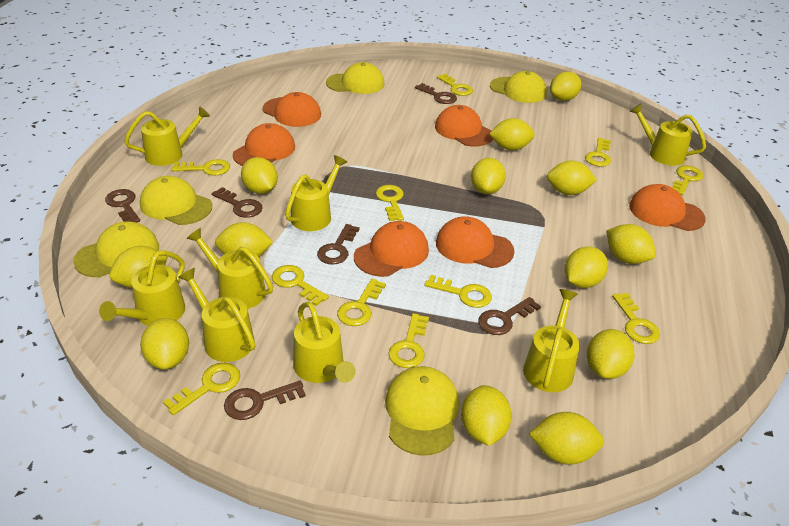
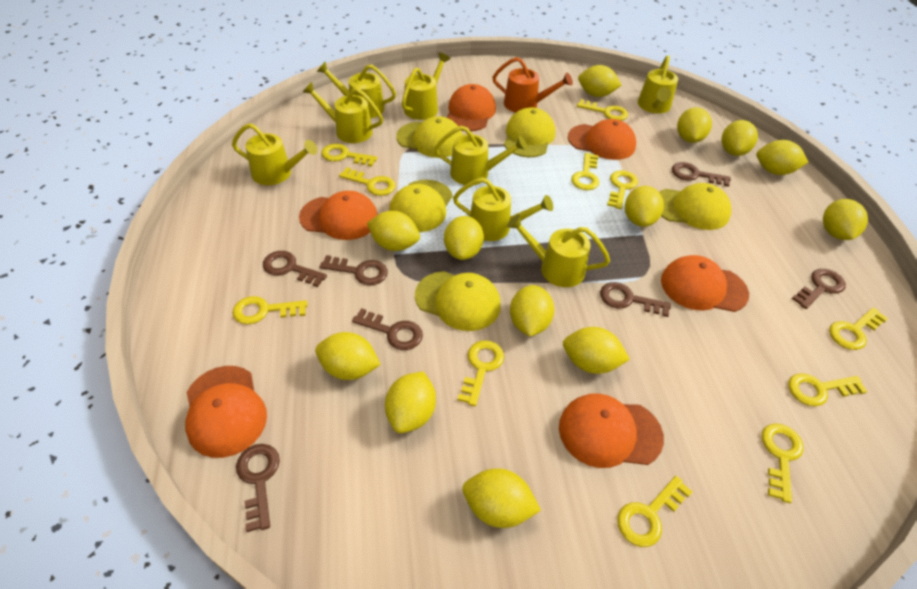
brown key: [105,189,140,222] [211,187,263,218] [224,380,306,420] [317,224,360,265] [415,83,457,104] [478,297,541,335] = 6 -> [236,444,280,532] [263,251,327,287] [320,255,388,285] [352,308,423,350] [600,282,671,317] [672,162,731,187] [792,269,846,309] = 7
orange watering can: none = 0 -> [493,57,573,113] = 1

